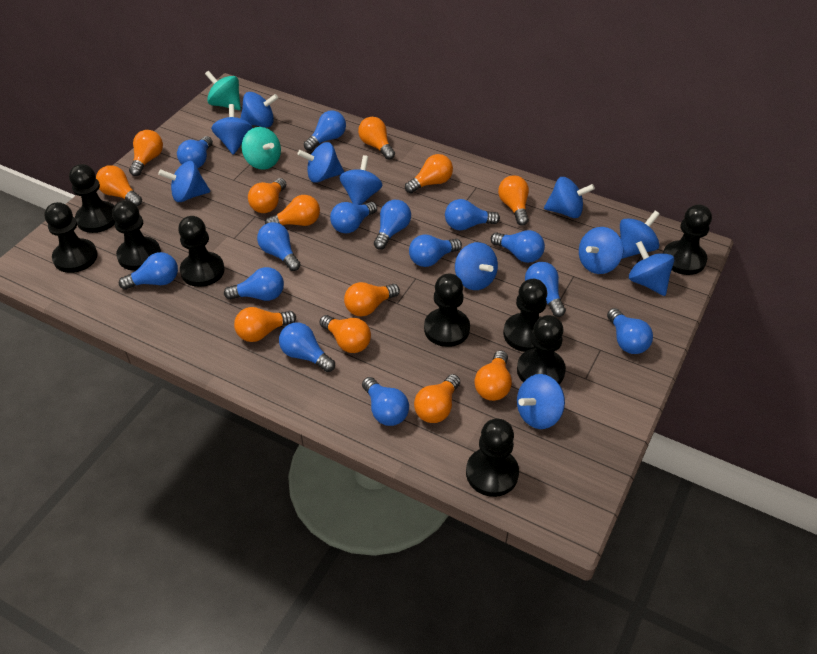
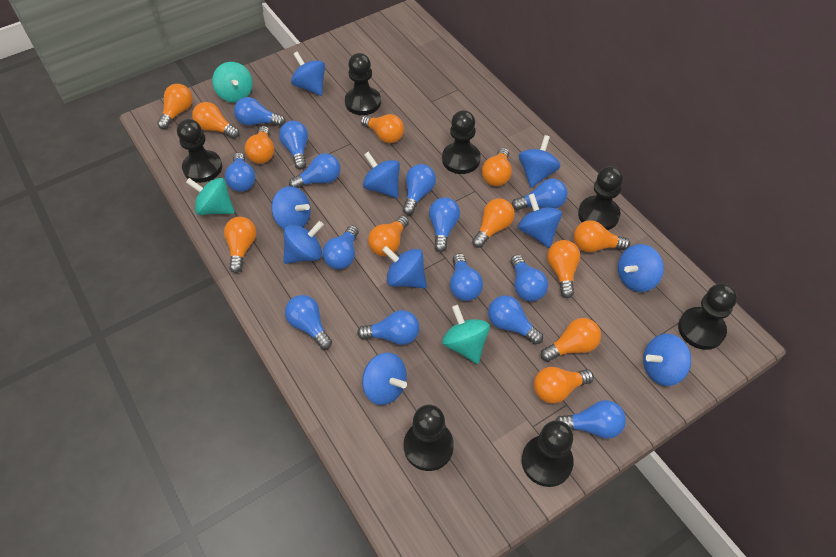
black pawn: [45,202,98,273] [69,164,115,233] [112,200,161,271] [178,216,224,287] [424,273,470,347] [466,419,519,497] [503,279,547,352] [517,315,566,384] [663,204,712,275] = 9 -> [177,119,222,183] [345,53,381,115] [404,405,454,471] [442,110,481,174] [522,420,574,487] [578,166,623,230] [678,283,737,350] = 7
blue spinning top: [158,161,210,202] [211,104,253,155] [240,92,278,128] [298,142,344,183] [339,155,383,205] [455,242,498,290] [517,374,565,429] [544,177,595,218] [579,227,623,274] [620,211,660,259] [629,241,674,296] = 11 -> [271,186,311,229] [283,221,324,264] [291,52,325,96] [362,353,407,405] [363,151,400,198] [382,246,427,288] [518,193,562,248] [519,135,561,188] [618,244,664,292] [643,334,691,386] = 10
turquoise spinning top: [205,71,241,110] [242,127,281,170] = 2 -> [186,178,235,215] [212,62,253,102] [442,305,490,364] = 3

